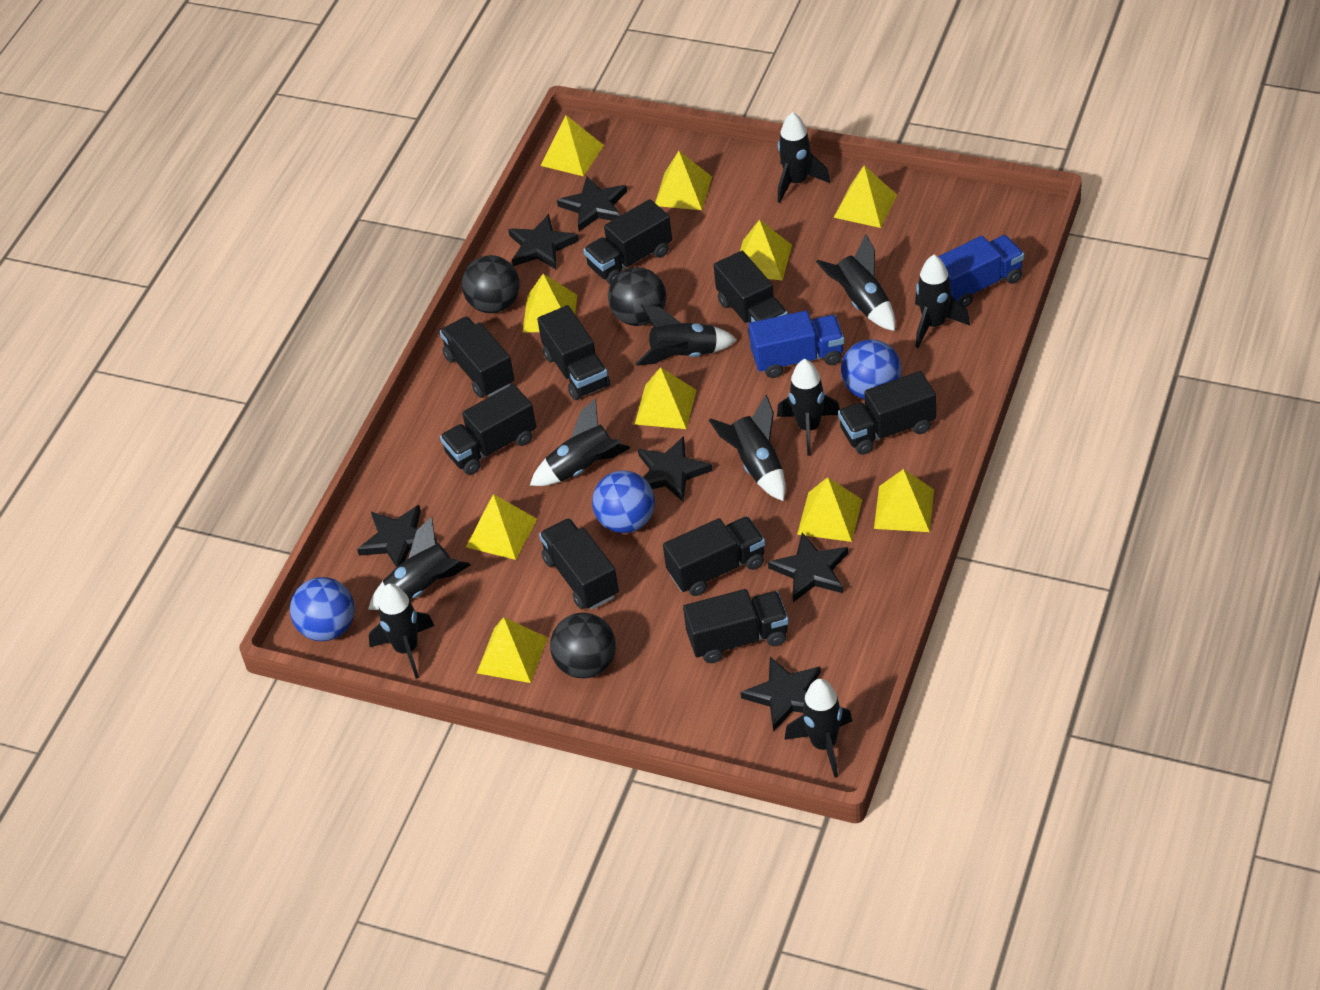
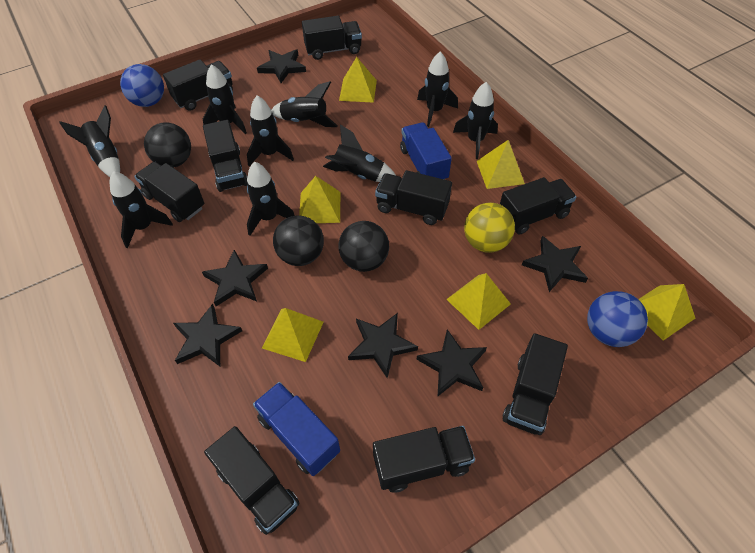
black rocket: [368,516,471,610] [369,583,434,679] [530,398,630,486] [635,304,737,366] [709,395,786,501] [777,359,840,456] [778,112,830,203] [784,679,852,778] [816,234,895,331] [915,255,970,348] = 10 -> [59,105,120,177] [110,171,173,248] [203,64,247,134] [247,95,294,166] [247,162,295,236] [271,81,338,127] [323,124,396,182] [417,51,458,127] [453,82,498,159] = 9
blue ball: [290,577,355,641] [592,470,655,533] [841,339,902,399] = 3 -> [120,64,164,107] [587,291,648,347] = 2
yellow ball: none = 0 -> [464,202,515,253] = 1
yellow pyramid: [466,494,537,560] [477,617,548,683] [522,274,577,332] [540,115,604,176] [635,367,696,429] [655,151,712,210] [740,219,792,280] [797,477,862,542] [834,165,897,228] [874,469,934,532] = 10 -> [262,308,324,362] [299,176,340,223] [339,57,377,103] [446,273,511,330] [477,140,525,189] [638,284,695,341] = 6

